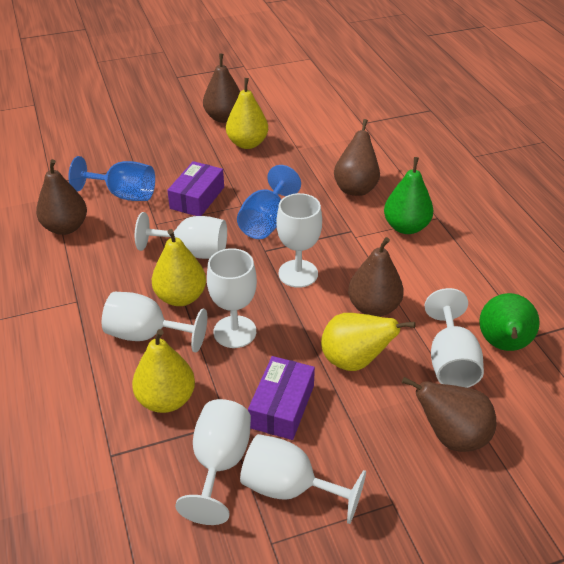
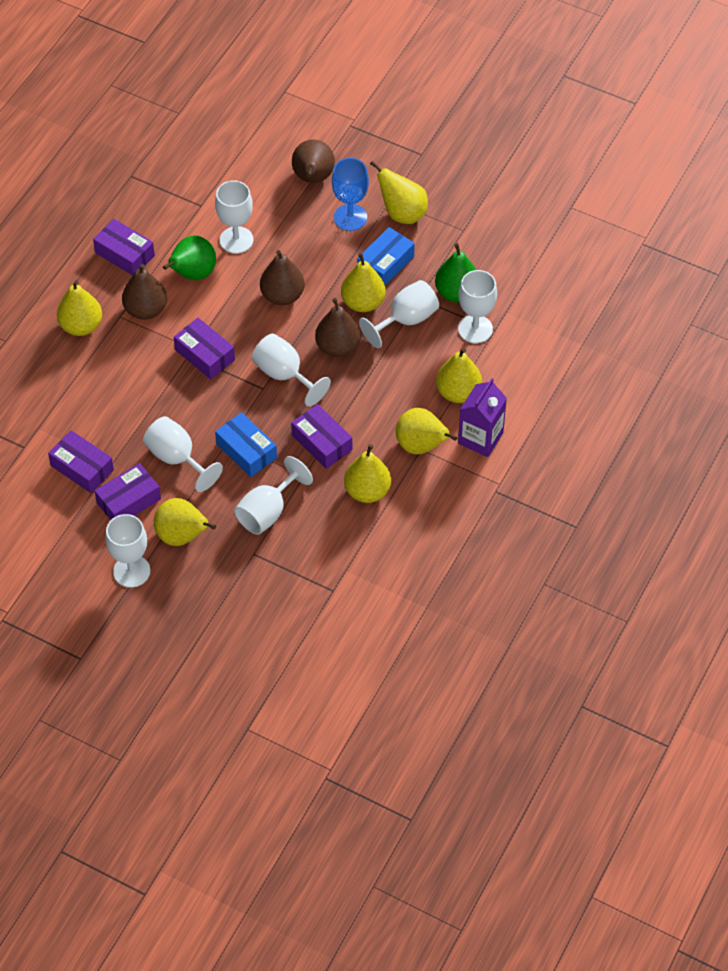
blue box: none = 0 -> [215,412,277,477] [357,227,415,285] = 2
blue goblet: [69,156,155,201] [237,165,301,239] = 2 -> [332,158,369,231] = 1
brown pear: [36,159,87,235] [203,54,240,123] [334,119,380,196] [348,237,404,317] [402,377,496,452] = 5 -> [122,264,167,320] [260,250,305,305] [292,140,335,183] [315,298,361,357] = 4
purple box: [167,161,224,216] [248,356,315,440] = 2 -> [48,430,114,493] [93,219,155,276] [95,463,161,520] [174,318,235,379] [291,404,352,469] = 5
purple carton: none = 0 -> [458,378,507,457] = 1
yellow pear: [132,329,195,413] [152,229,206,306] [226,78,268,149] [321,313,416,371] = 4 -> [57,280,102,336] [154,498,216,546] [341,253,386,312] [344,444,391,503] [370,161,428,224] [396,408,457,454] [436,348,482,403] = 7

